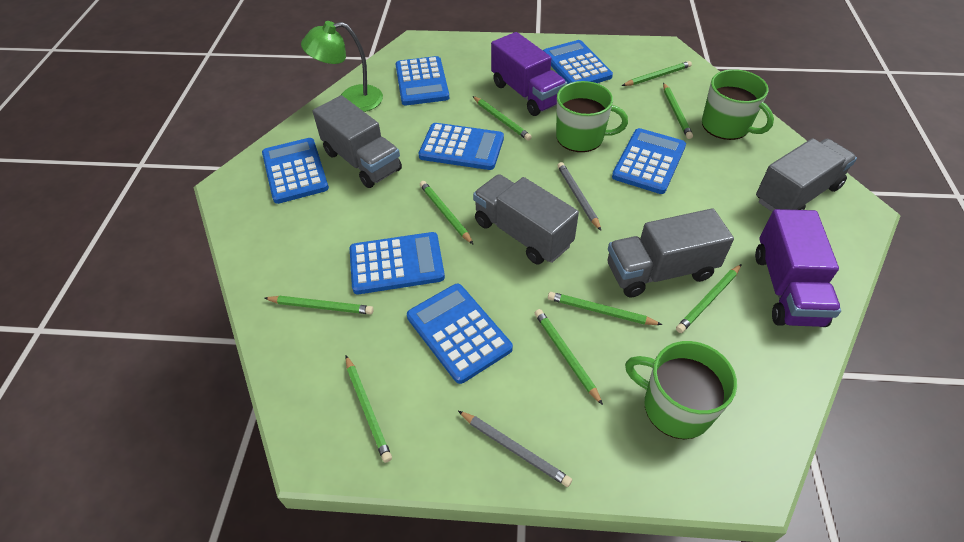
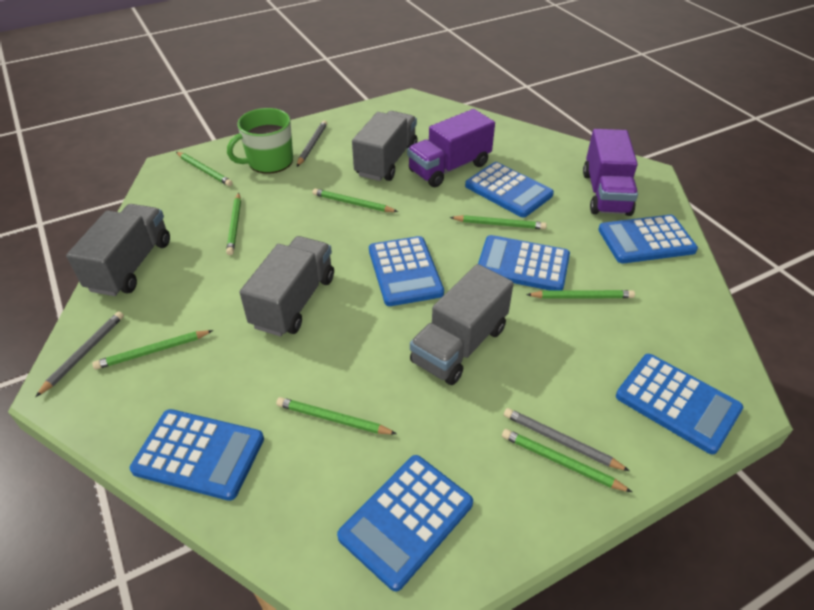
green lamp: [301,21,383,112] = 1 -> none = 0
green mug: [556,81,628,152] [625,341,737,439] [702,69,774,140] = 3 -> [227,108,293,174] = 1
green pencil: [264,296,374,315] [346,356,392,463] [420,181,473,244] [473,96,532,141] [535,309,603,405] [548,292,663,325] [622,61,692,86] [663,83,693,139] [676,264,742,333] = 9 -> [92,330,213,370] [176,152,233,186] [226,193,241,255] [276,397,397,434] [312,189,398,212] [450,215,547,229] [502,429,632,492] [526,290,635,299] = 8
grey pencil: [458,411,572,487] [557,162,601,231] = 2 -> [36,311,124,397] [297,120,327,167] [504,408,629,471] = 3

